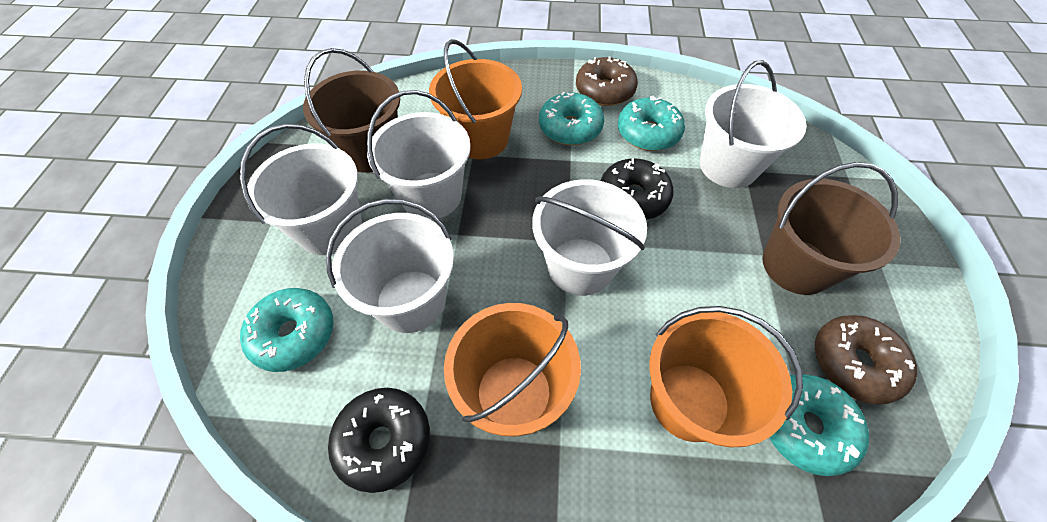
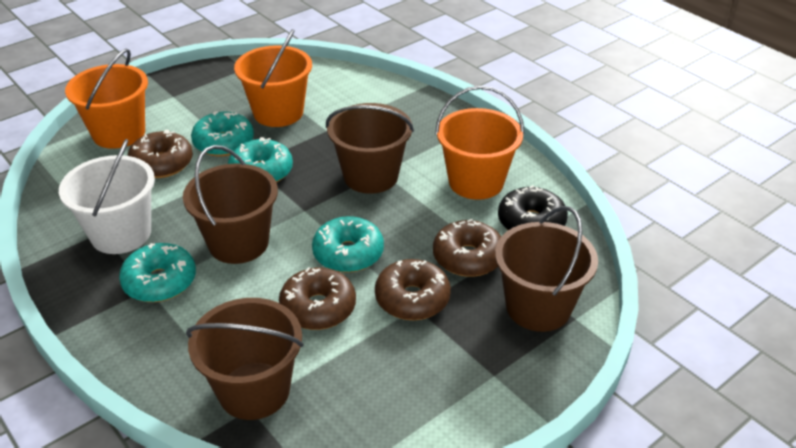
black donut: [328,388,430,493] [601,158,673,220] = 2 -> [498,185,568,230] = 1
brown bucket: [303,48,400,173] [762,162,900,295] = 2 -> [183,145,278,264] [186,298,303,420] [326,103,414,194] [495,206,598,332] = 4
brown donut: [576,57,638,106] [815,315,917,405] = 2 -> [127,130,193,178] [279,267,356,330] [375,259,451,320] [433,219,501,277] = 4
white bucket: [240,124,362,255] [326,199,454,333] [367,90,471,220] [532,179,647,296] [700,60,807,188] = 5 -> [59,139,155,254] = 1

